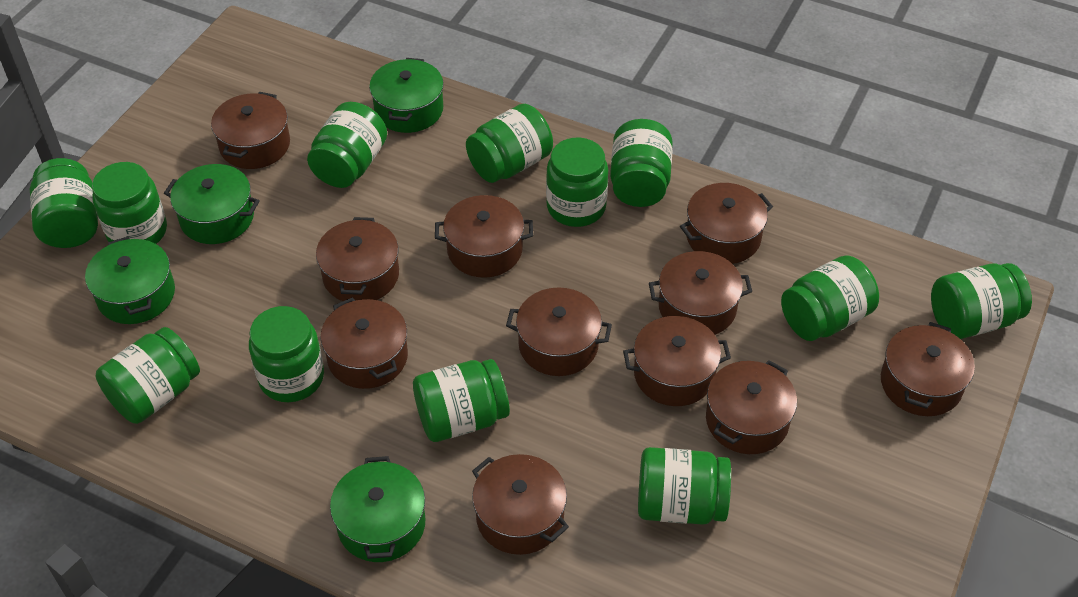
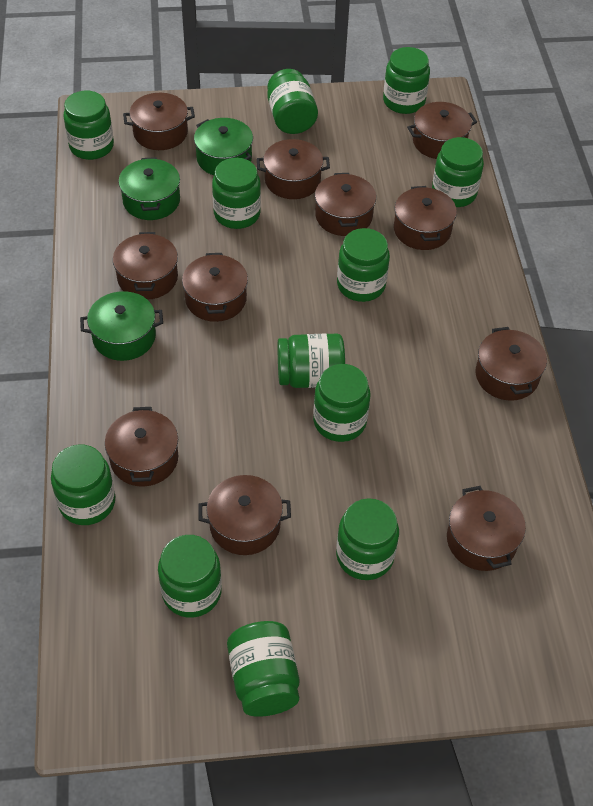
green pot: [85,237,175,324] [164,164,260,244] [330,456,426,562] [369,58,444,133] = 4 -> [80,291,163,361] [118,157,180,220] [194,118,253,175] = 3

